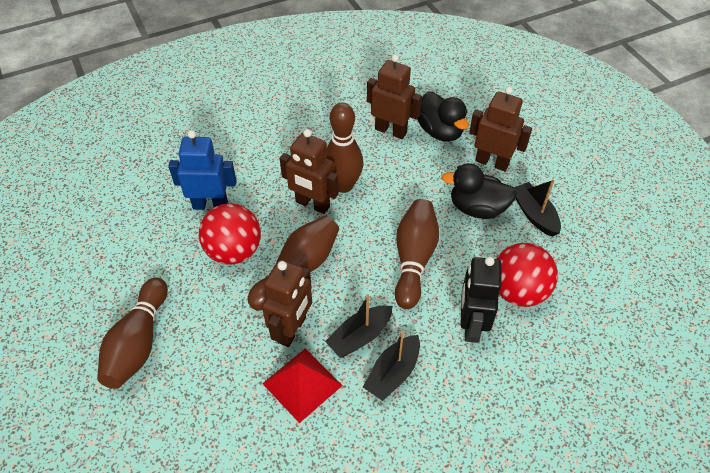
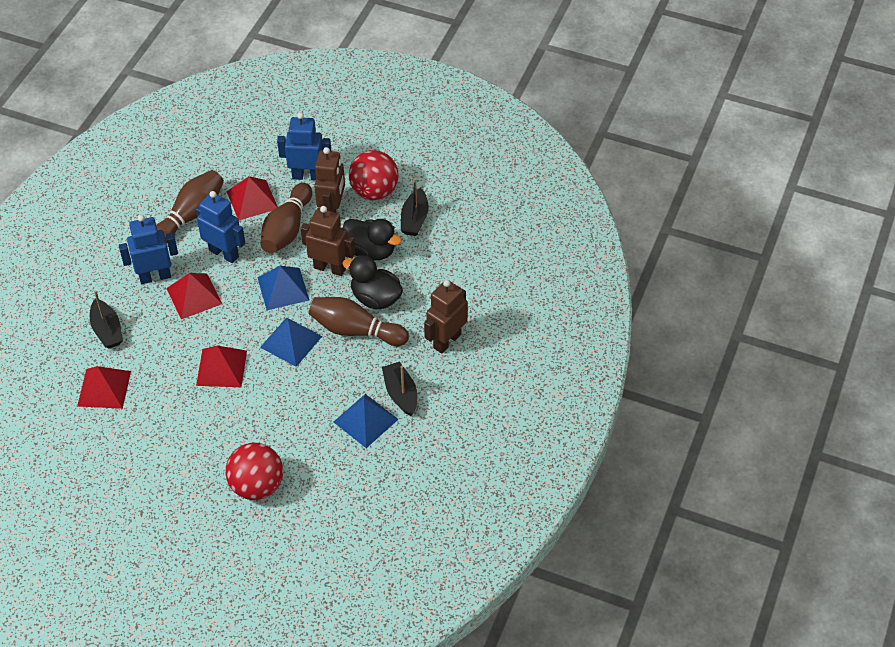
black robot: [460,256,502,343] = 1 -> none = 0
blue pyramid: none = 0 -> [257,266,310,310] [260,317,322,367] [334,394,398,448] = 3
blue robot: [168,130,237,210] = 1 -> [119,215,178,284] [196,191,245,263] [277,112,331,180] = 3
brown bowling pin: [97,278,168,389] [247,216,339,311] [327,103,363,193] [395,199,439,309] = 4 -> [156,170,224,243] [261,183,312,254] [309,297,409,346] = 3
brown robot: [262,260,312,347] [280,129,339,214] [367,54,422,139] [469,86,532,171] = 4 -> [301,206,355,276] [314,147,345,213] [424,280,468,354] = 3
red pyramid: [262,349,343,423] = 1 -> [77,366,131,409] [166,273,222,319] [196,345,247,387] [226,176,278,220] = 4

